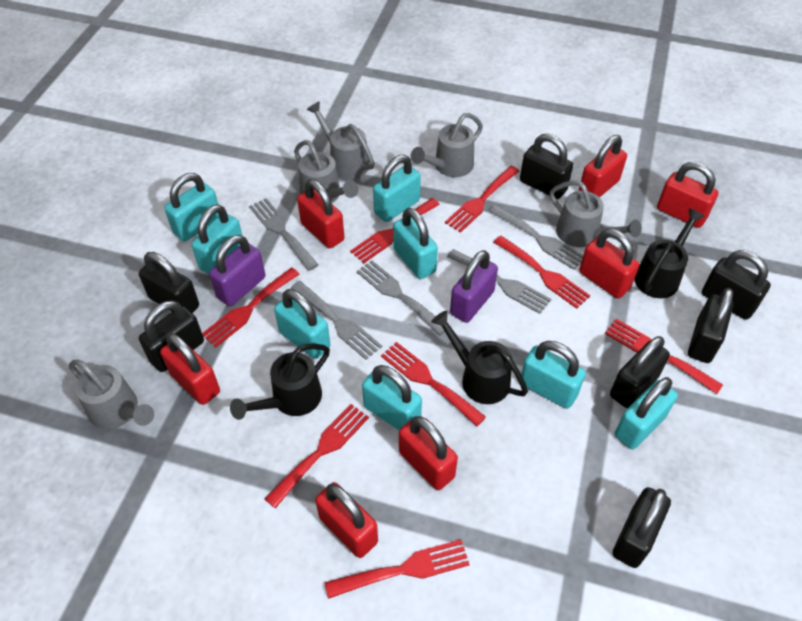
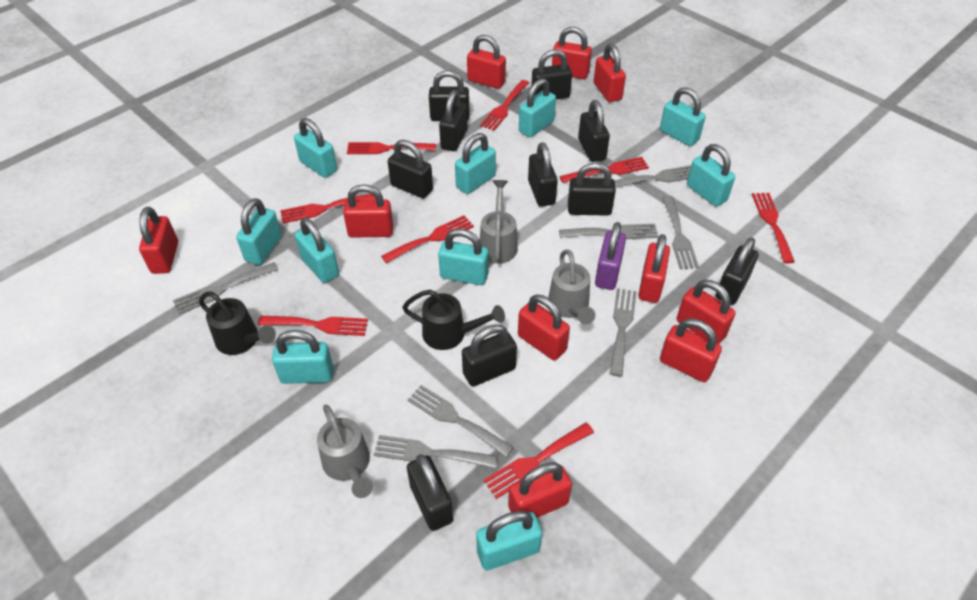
black padlock: [139,252,199,313] [139,301,204,372] [520,134,573,199] [610,336,670,408] [613,487,671,568] [688,288,734,363] [702,250,771,320] = 7 -> [388,140,433,198] [407,454,453,531] [429,70,469,121] [439,90,468,151] [462,324,517,387] [528,142,558,207] [531,49,572,99] [568,162,616,216] [578,100,610,162] [716,237,759,305] = 10
black watering can: [230,344,330,420] [431,311,528,404] [635,208,705,298] = 3 -> [199,291,276,355] [402,290,505,350] = 2
grey fork: [249,198,318,271] [291,281,382,360] [357,260,445,335] [447,249,551,314] [489,205,583,270] = 5 -> [173,262,278,315] [374,435,498,469] [408,385,514,457] [559,224,659,239] [609,288,637,377] [614,165,691,188] [662,196,699,269] = 7
grey watering can: [69,360,154,429] [294,140,359,203] [306,101,375,180] [411,113,483,177] [549,180,642,247] = 5 -> [317,404,373,498] [480,180,518,263] [548,250,595,325] = 3
purple padlock: [209,235,265,306] [450,250,498,323] = 2 -> [595,222,626,290] = 1
red padlock: [160,333,220,405] [297,179,344,248] [315,482,378,558] [399,416,458,490] [578,135,627,197] [579,229,639,299] [657,162,718,228] = 7 -> [139,207,178,274] [343,184,393,238] [467,35,506,89] [508,462,572,518] [518,294,570,360] [552,27,592,79] [594,43,626,102] [638,234,670,303] [660,319,722,382] [677,280,736,344] = 10
turquoise padlock: [164,173,219,241] [192,204,242,274] [274,289,330,359] [362,365,422,430] [373,155,421,222] [393,208,438,279] [521,341,586,409] [615,377,678,449] = 8 -> [236,198,282,265] [272,330,333,384] [294,118,337,178] [295,217,339,283] [438,229,489,285] [455,133,496,194] [476,511,542,571] [519,78,556,137] [660,87,706,146] [687,144,735,207] = 10

